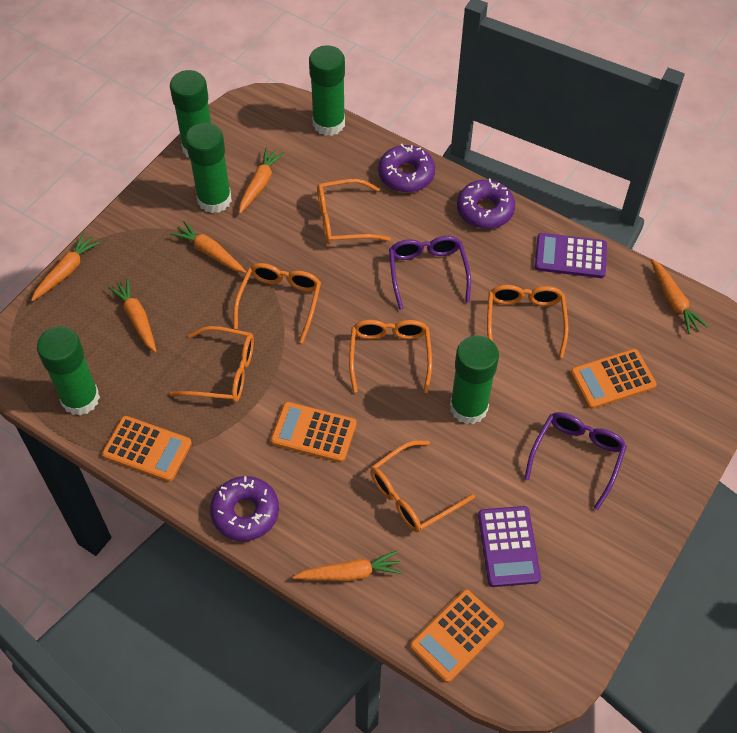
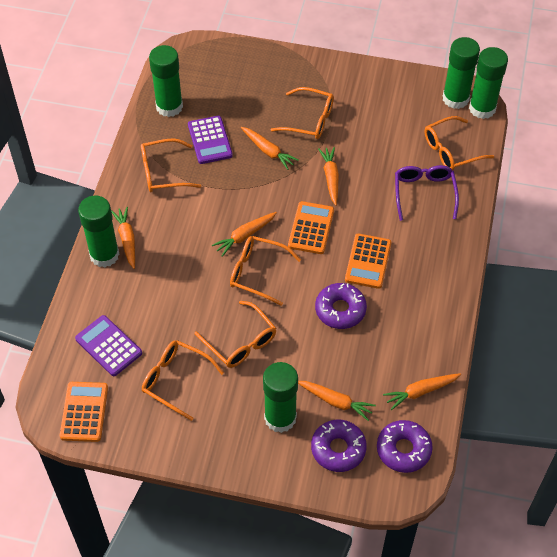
orange calculator: [102,416,192,482] [271,402,356,463] [410,589,504,683] [570,349,657,409] = 4 -> [60,382,108,442] [288,201,334,254] [345,234,391,289] = 3
purple glasses: [389,236,471,310] [524,412,627,510] = 2 -> [395,165,459,221] = 1

